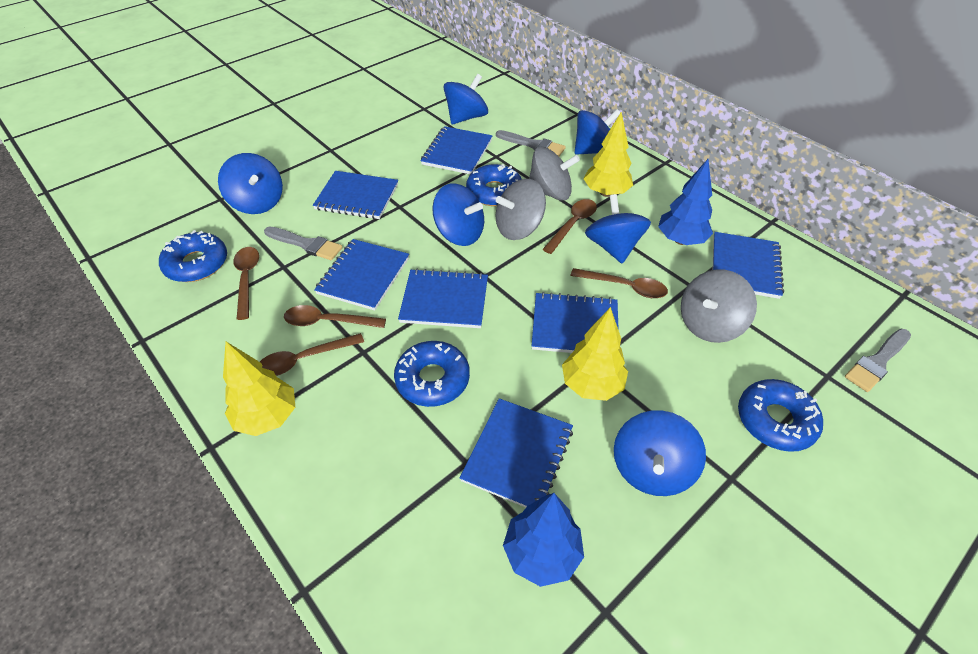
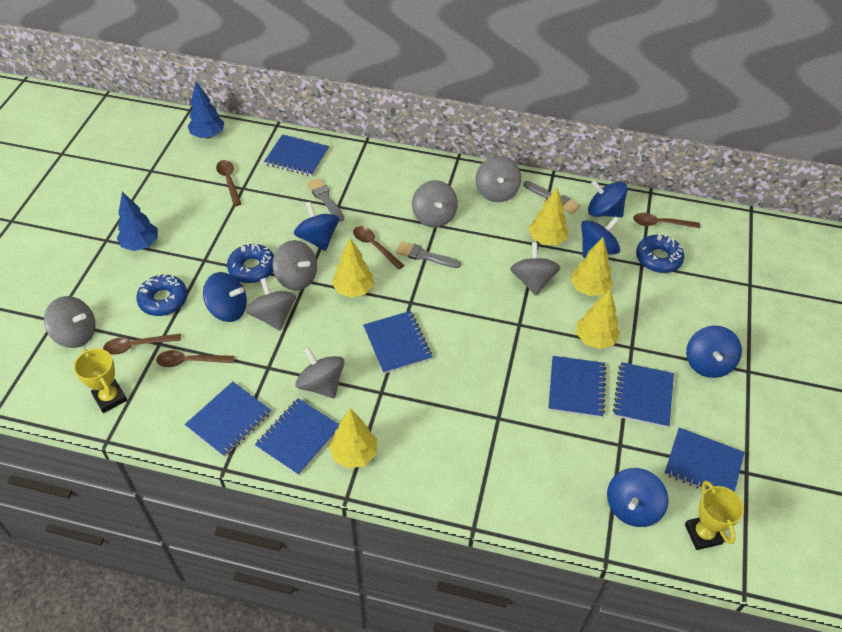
blue donut: [159,230,227,282] [394,341,470,407] [466,164,522,206] [738,379,823,452] = 4 -> [136,274,187,316] [227,243,274,283] [636,234,684,273] = 3
grey spinning top: [496,179,546,240] [529,147,580,200] [681,270,757,343] = 3 -> [44,296,96,348] [246,278,296,331] [272,240,317,290] [296,347,345,399] [412,180,458,228] [476,156,521,202] [510,243,560,296] = 7
yellow tree: [223,342,295,436] [562,307,628,401] [584,112,633,197] = 3 -> [329,408,377,469] [332,238,374,298] [529,188,568,245] [570,237,612,296] [576,289,620,349] = 5
yellow trophy: none = 0 -> [74,349,127,413] [685,481,744,550] = 2

